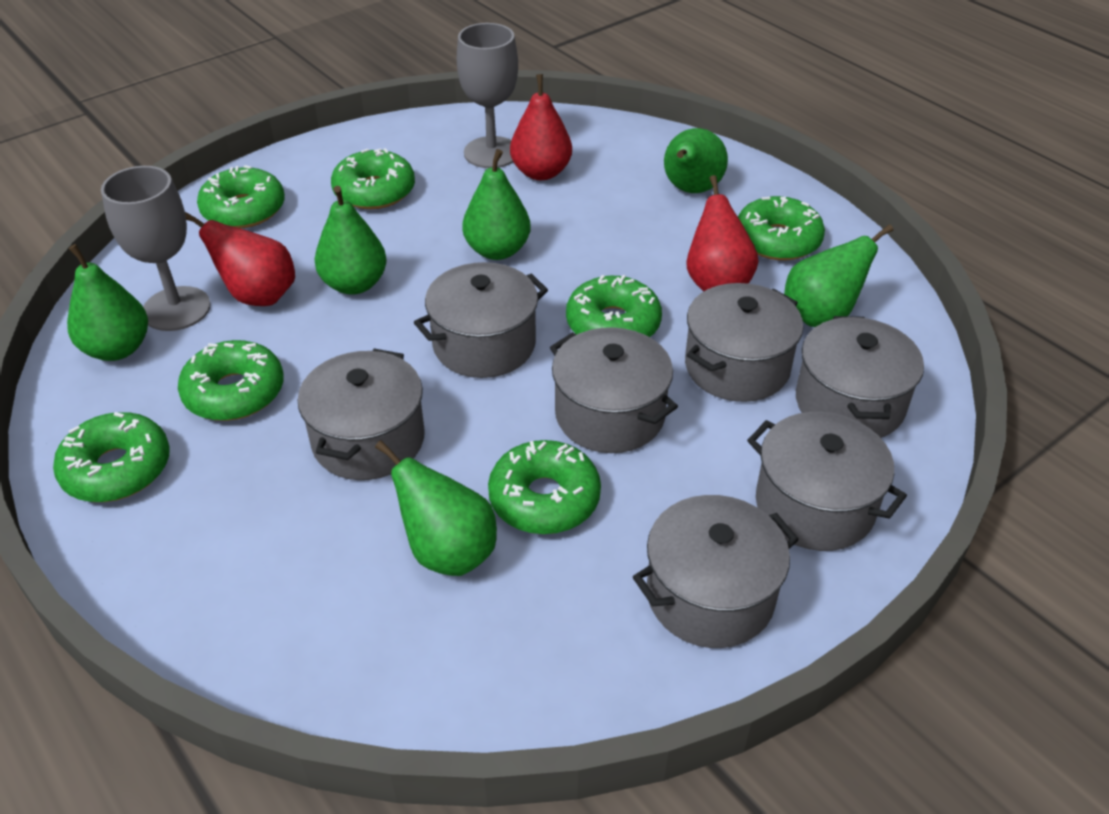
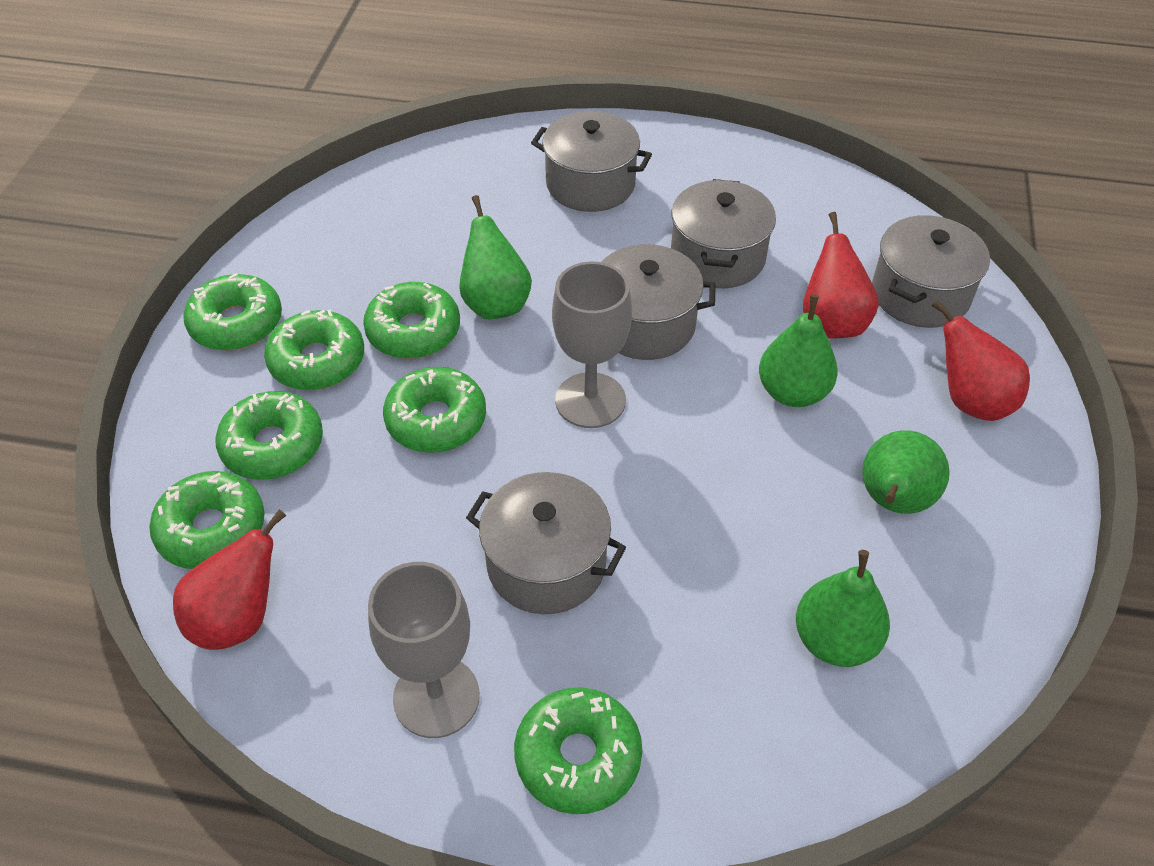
green pear: [67,244,148,361] [315,186,387,295] [375,440,497,576] [462,149,531,260] [664,128,728,193] [784,224,893,327] = 6 -> [459,195,532,319] [759,294,838,407] [796,550,890,667] [862,430,950,514] = 4
grey pot: [298,349,425,480] [414,262,548,378] [550,327,678,453] [633,495,799,648] [685,283,803,402] [747,412,907,551] [796,316,924,438] = 7 -> [466,472,626,614] [531,111,652,212] [602,244,716,360] [671,179,776,288] [872,215,990,328] = 5

